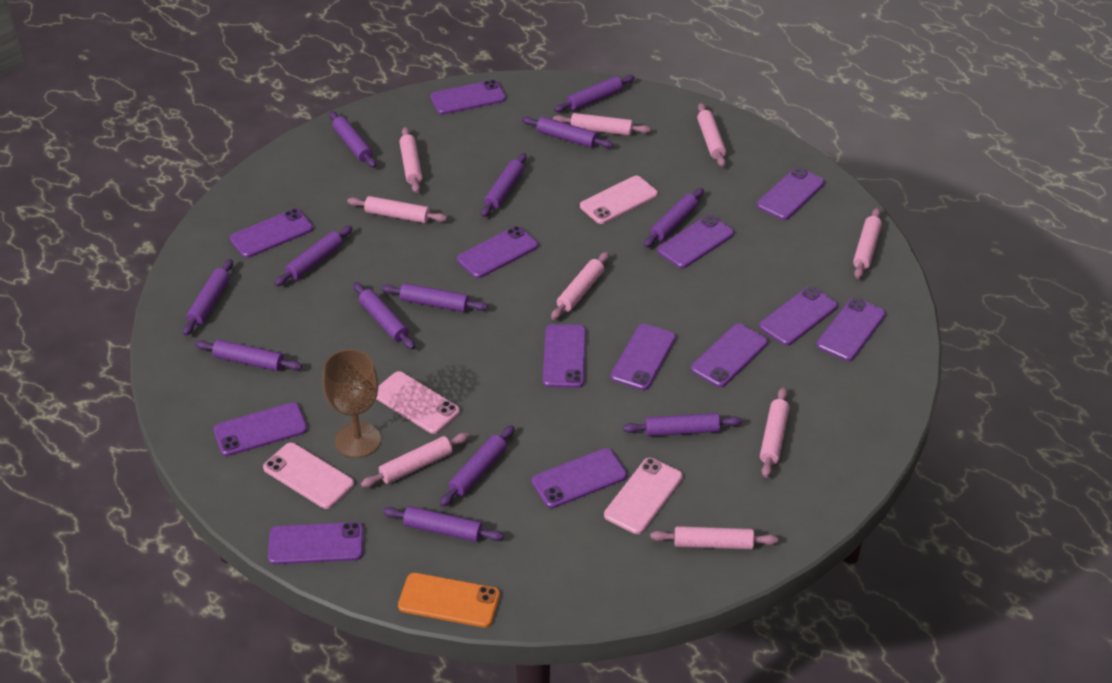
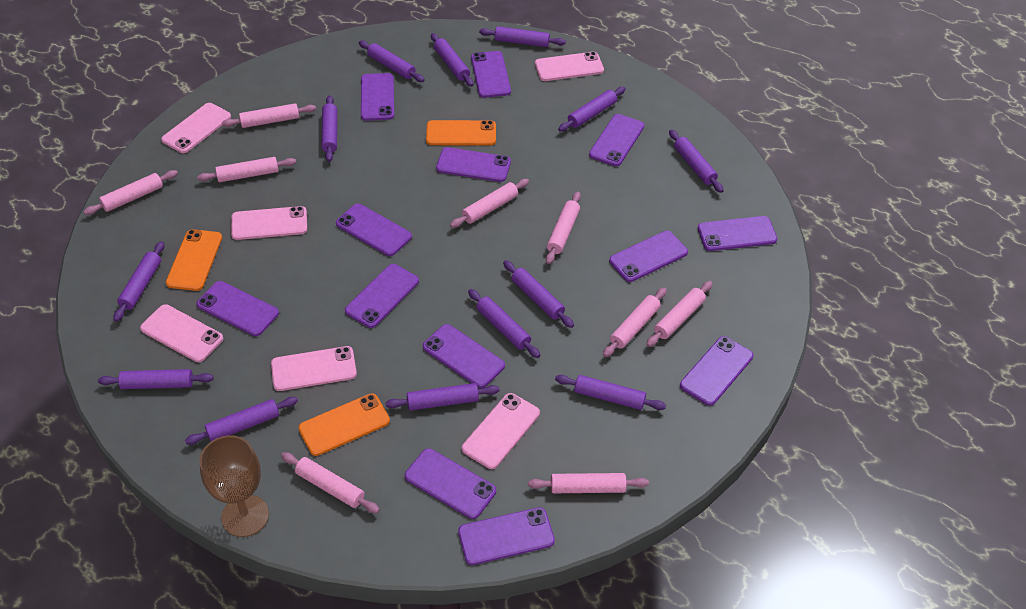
orange phone: [398,573,500,628] = 1 -> [166,229,222,291] [298,393,390,456] [426,120,496,146] = 3
pink phone: [263,442,354,509] [376,371,460,434] [580,176,658,224] [604,458,683,534] = 4 -> [140,304,223,362] [161,103,231,153] [231,206,307,240] [271,346,357,391] [462,393,540,469] [535,52,604,81] = 6

